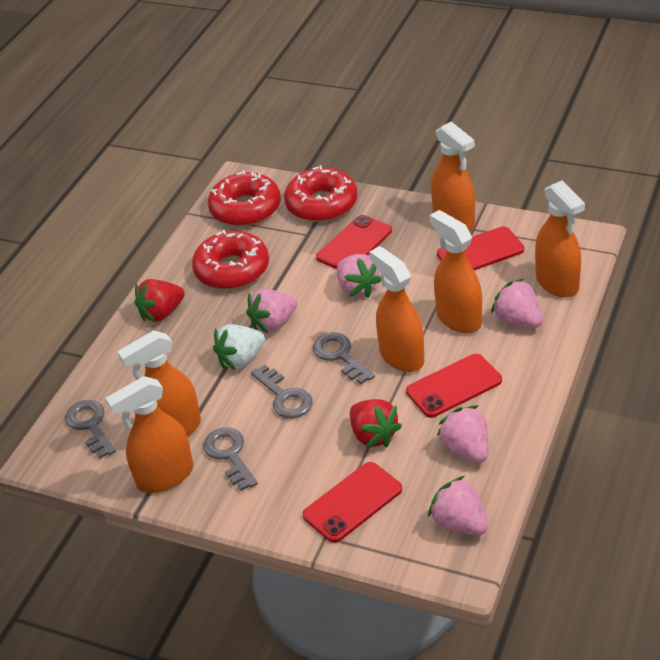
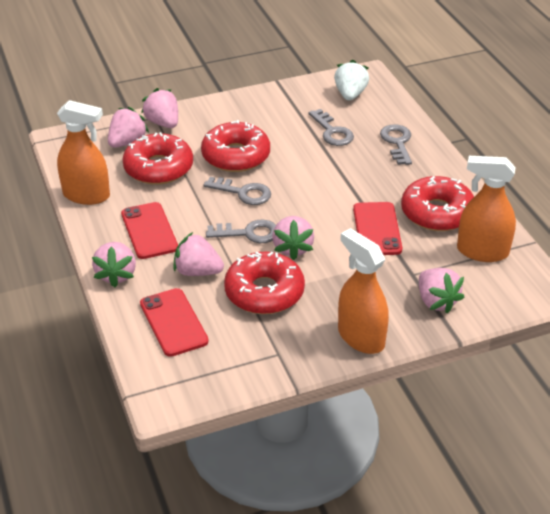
orange spray bottle: [106,376,193,493] [117,330,201,437] [369,246,424,372] [429,210,482,333] [431,122,475,231] [535,181,585,298] = 6 -> [57,100,110,205] [338,228,389,354] [457,156,516,262] = 3
pink strawberry: [246,289,297,333] [337,254,381,298] [428,476,488,536] [437,406,488,463] [491,279,543,328] = 5 -> [92,242,136,287] [108,107,149,148] [141,88,178,128] [173,232,224,276] [272,216,314,260] [419,268,464,314] = 6
red donut: [192,230,269,290] [208,170,281,227] [284,165,358,222] = 3 -> [122,132,193,185] [201,120,270,172] [224,251,305,314] [401,176,474,231] = 4
red phone: [302,462,402,543] [316,215,392,269] [406,354,502,418] [437,226,524,270] = 4 -> [121,202,178,259] [140,288,209,357] [353,202,402,255] = 3
red strawberry: [135,279,185,322] [350,399,402,448] = 2 -> none = 0

